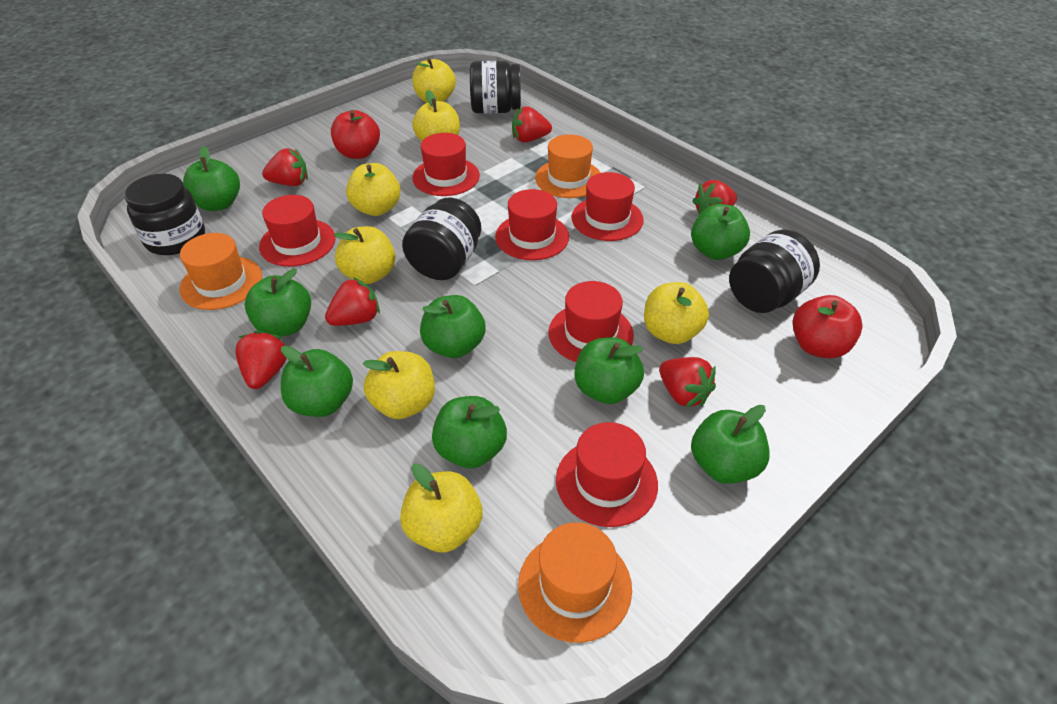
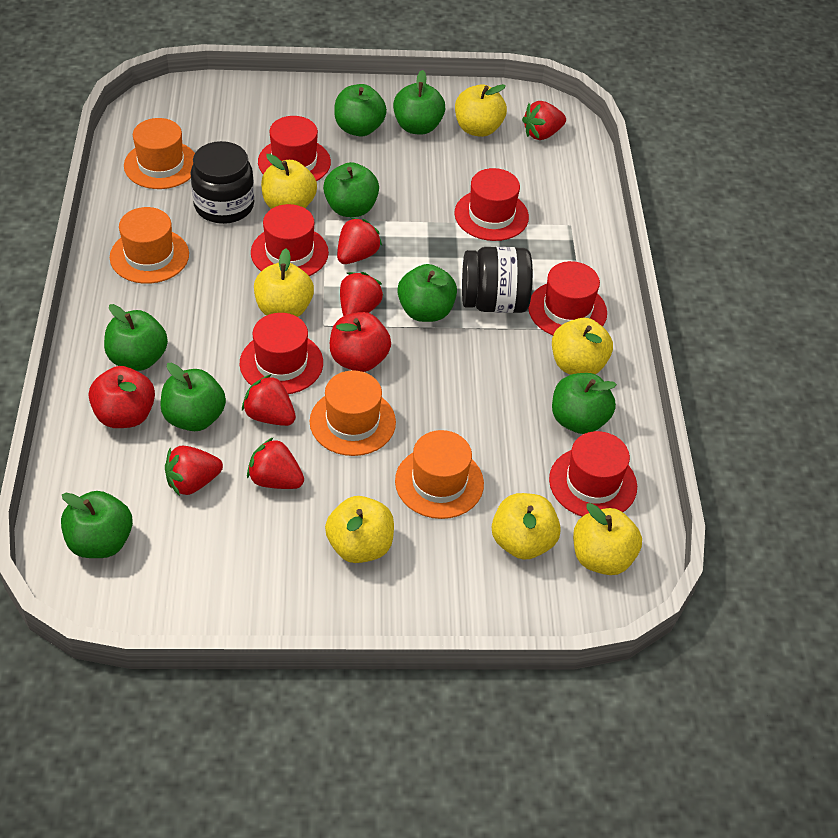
black jar: [124,174,205,255] [402,198,481,280] [470,61,521,114] [729,229,820,313] = 4 -> [191,141,254,224] [462,247,533,313] = 2
orange hat: [180,233,262,310] [518,522,632,643] [535,134,601,198] = 3 -> [110,207,189,284] [124,118,195,189] [310,370,396,456] [395,430,484,519] = 4

